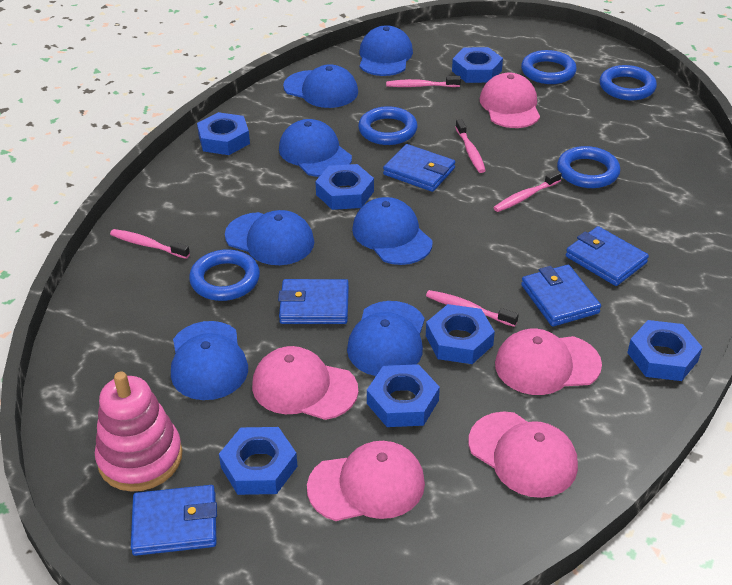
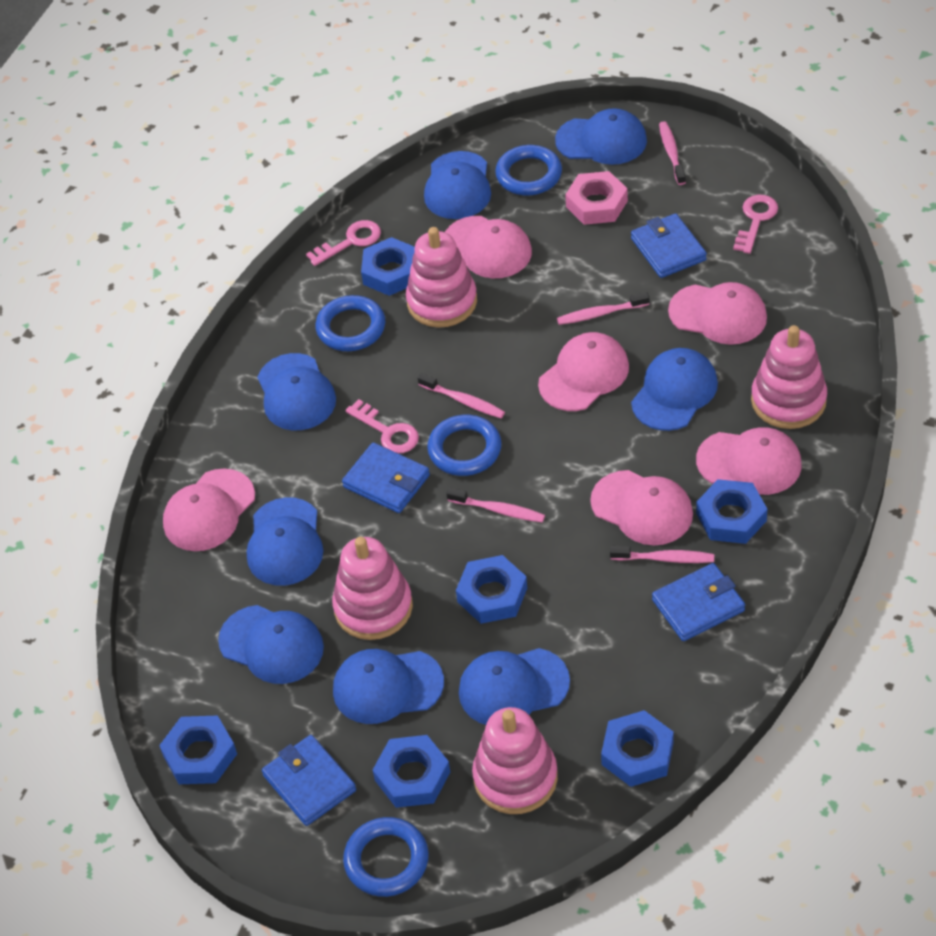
blue cap: [171,321,248,400] [225,210,314,265] [279,119,352,177] [283,64,358,108] [347,301,425,376] [352,197,433,265] [360,25,413,76] = 7 -> [218,605,324,684] [247,497,323,586] [257,353,336,430] [333,649,444,724] [424,151,491,219] [459,648,570,725] [555,108,647,165] [631,348,718,431] = 8
blue nut: [197,112,250,155] [219,427,298,495] [315,164,374,210] [367,364,440,427] [426,304,495,364] [452,47,503,83] [627,320,702,381] = 7 -> [159,715,237,784] [361,237,415,296] [373,735,450,808] [456,555,527,624] [601,710,674,787] [696,479,767,544] = 6
blue ring: [189,249,260,301] [358,106,417,145] [521,50,577,84] [557,146,620,188] [600,65,657,101] = 5 -> [315,295,385,351] [343,817,429,897] [427,415,502,476] [495,145,562,195] = 4
blue wallet: [131,485,217,556] [278,279,349,324] [383,144,455,192] [521,265,601,327] [566,226,649,286] = 5 -> [262,735,356,826] [342,443,430,513] [631,214,707,278] [652,563,745,641] = 4
pink cap: [252,346,358,420] [307,441,425,521] [469,412,578,498] [480,73,540,128] [495,329,602,395] = 5 -> [163,468,255,551] [445,216,532,278] [538,332,629,411] [590,470,693,545] [668,282,767,345] [696,427,802,495] = 6
pink key: none = 0 -> [306,220,381,266] [346,399,419,454] [733,195,778,254] = 3
pink nut: none = 0 -> [565,171,628,225] = 1
pink stacking toy: [95,372,182,492] = 1 -> [332,537,413,640] [406,227,477,328] [472,707,558,814] [751,325,827,429] = 4

